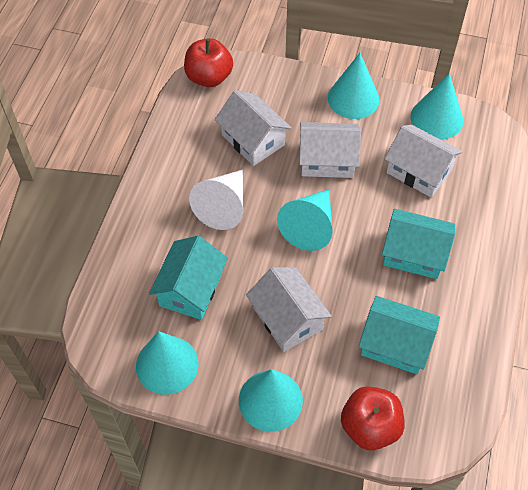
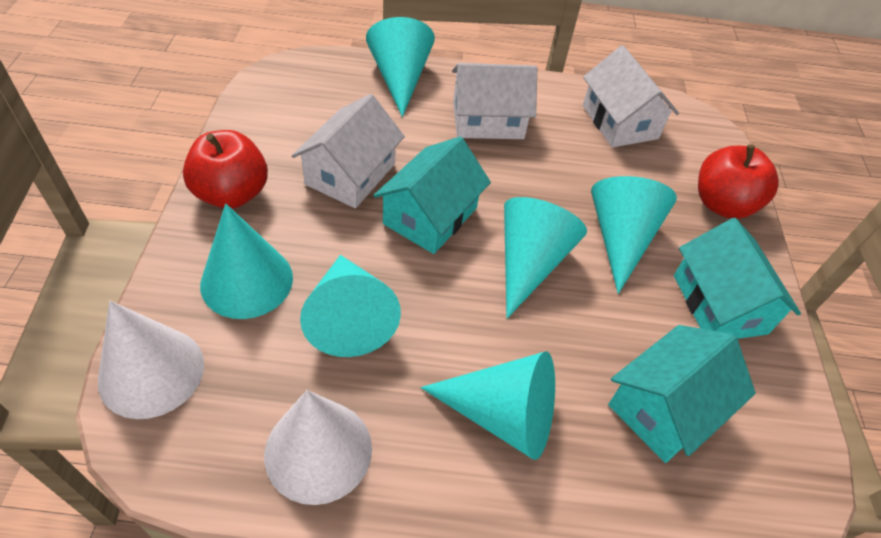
turquoise cone: [136,331,199,395] [239,369,303,432] [277,189,332,251] [328,53,380,119] [410,73,463,140] = 5 -> [200,204,293,319] [300,255,401,357] [366,17,435,117] [421,351,555,460] [504,197,587,319] [591,176,677,294] = 6
white cone: [189,169,243,230] = 1 -> [98,301,204,419] [264,390,372,505] = 2
white house: [215,90,292,166] [246,267,332,352] [299,122,361,178] [384,125,463,198] = 4 -> [292,94,405,208] [452,63,537,139] [583,45,679,148] = 3

